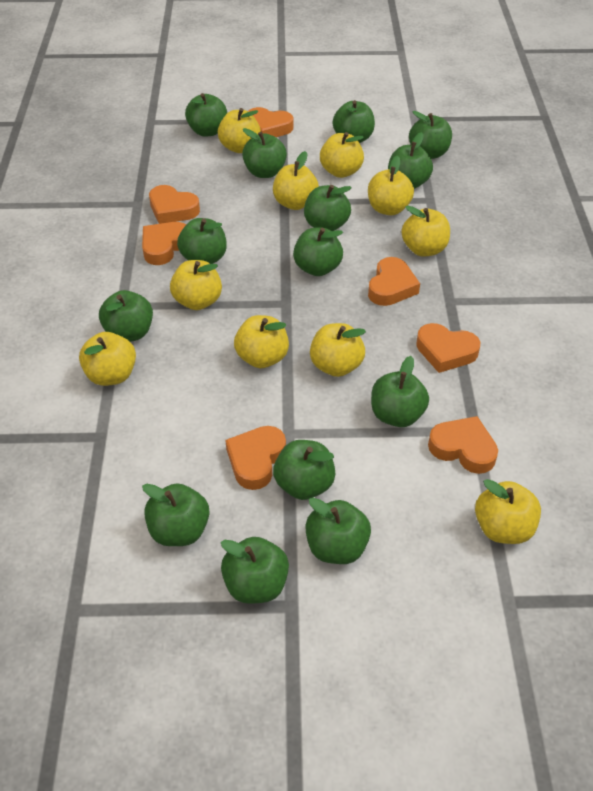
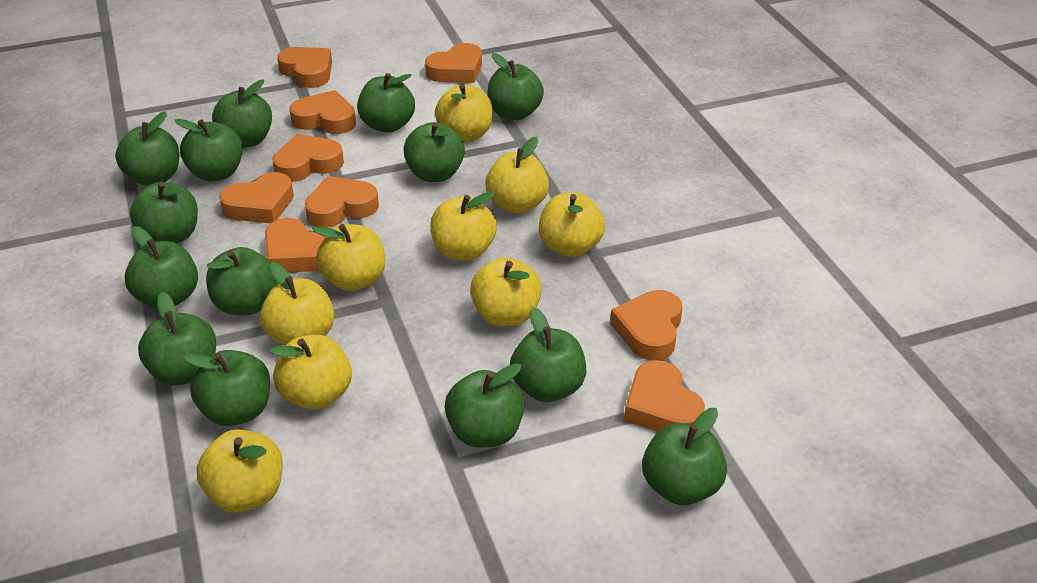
orange heart: [142,222,186,265] [149,185,200,224] [225,426,286,490] [248,107,293,137] [368,257,420,306] [416,323,480,373] [428,416,498,474] = 7 -> [219,172,294,223] [265,218,326,272] [272,134,344,182] [277,47,332,88] [289,90,356,134] [305,176,379,228] [425,43,482,83] [610,290,682,360] [624,360,705,432] = 9
yellow apple: [79,332,136,386] [170,260,222,310] [218,108,261,153] [234,315,289,368] [273,151,319,210] [310,323,366,377] [320,132,364,178] [368,155,414,215] [402,206,450,257] [475,479,541,544] = 10 -> [196,429,283,513] [260,262,335,346] [269,335,352,410] [312,224,385,291] [430,192,497,261] [435,84,493,142] [470,257,542,326] [485,136,549,214] [539,192,605,257] = 9

